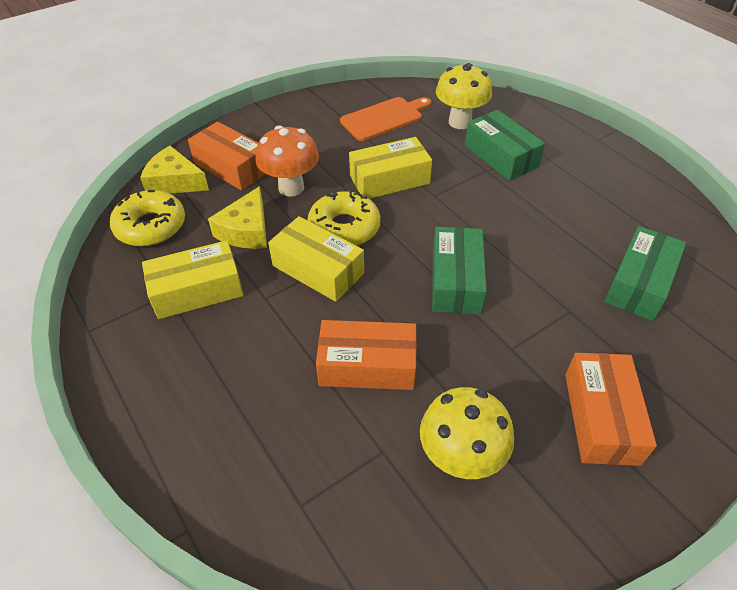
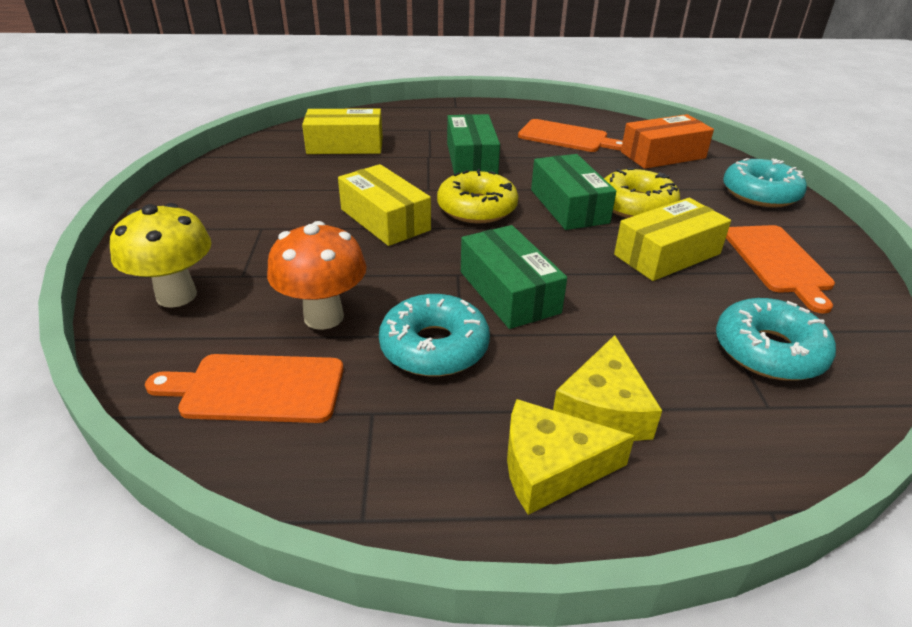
orange box: [188,122,265,191] [316,320,417,390] [565,353,657,466] = 3 -> [621,114,714,169] = 1
orange cutting board: [340,97,431,141] = 1 -> [145,354,343,423] [518,119,623,152] [726,225,835,314] = 3
turquoise donut: none = 0 -> [379,294,490,377] [716,298,836,381] [723,158,807,208] = 3
yellow mushroom: [420,387,514,479] [436,63,492,129] = 2 -> [110,203,211,308] = 1

